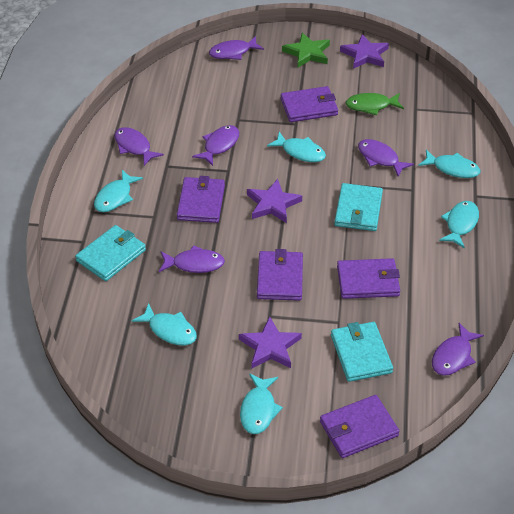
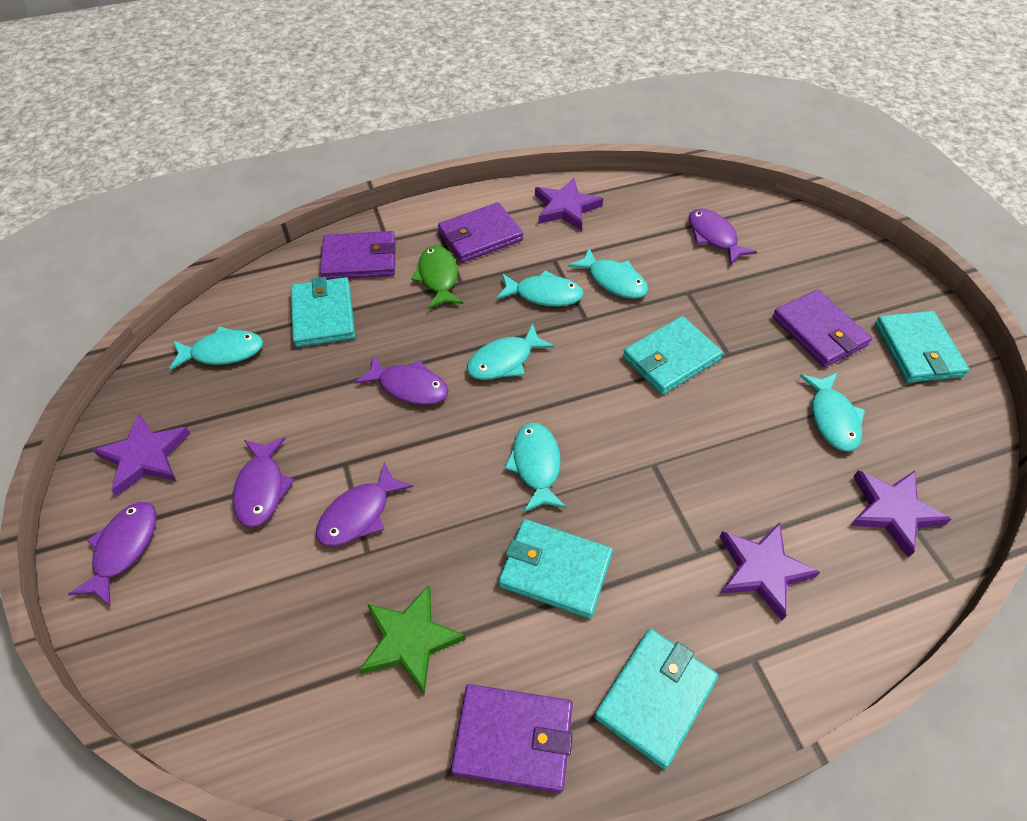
purple fish: [114,127,164,166] [159,245,225,273] [192,125,239,166] [209,36,264,60] [358,139,414,177] [432,323,484,376] = 6 -> [68,502,156,606] [232,437,294,528] [316,462,413,546] [355,355,449,405] [689,208,757,265] = 5
purple star: [239,316,302,369] [247,179,302,223] [340,34,389,69] = 3 -> [93,414,191,496] [535,178,603,231] [719,522,820,620] [850,470,951,558] = 4
purple wallet: [177,176,225,223] [257,249,303,301] [281,86,338,122] [320,395,400,458] [337,258,400,299] = 5 -> [320,231,396,280] [438,202,523,263] [451,684,573,793] [772,289,872,367] = 4
turquoise wallet: [75,225,146,281] [331,322,393,382] [334,183,383,231] = 3 -> [291,277,355,347] [498,519,613,619] [594,629,719,769] [623,316,723,395] [875,311,969,383] = 5

